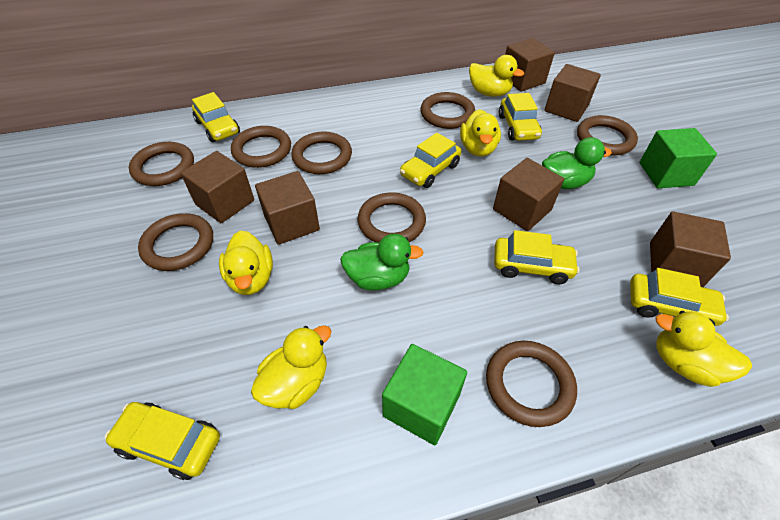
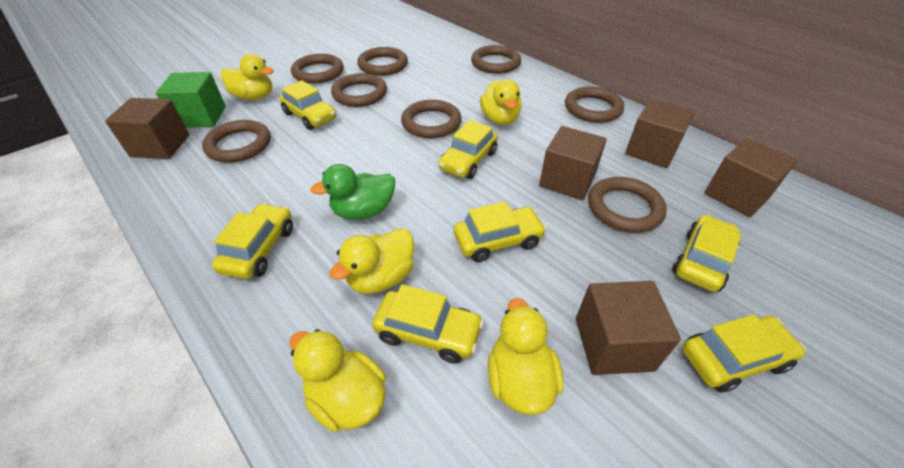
brown cube: [181,151,254,223] [255,171,320,245] [493,158,564,231] [505,38,555,92] [544,64,601,122] [650,211,731,287] = 6 -> [105,98,190,159] [539,126,607,200] [576,281,681,375] [625,99,695,168] [704,138,797,217] = 5
green cube: [382,344,467,445] [639,128,717,188] = 2 -> [156,72,226,128] = 1
green duck: [340,234,424,291] [542,137,612,189] = 2 -> [310,164,395,220] = 1
yellow car: [105,402,220,480] [192,92,240,142] [400,133,461,188] [494,230,579,284] [499,93,542,141] [630,268,729,326] = 6 -> [212,203,293,279] [279,80,336,130] [372,284,484,364] [438,120,498,179] [454,202,546,262] [672,215,741,292] [682,314,806,392] = 7

